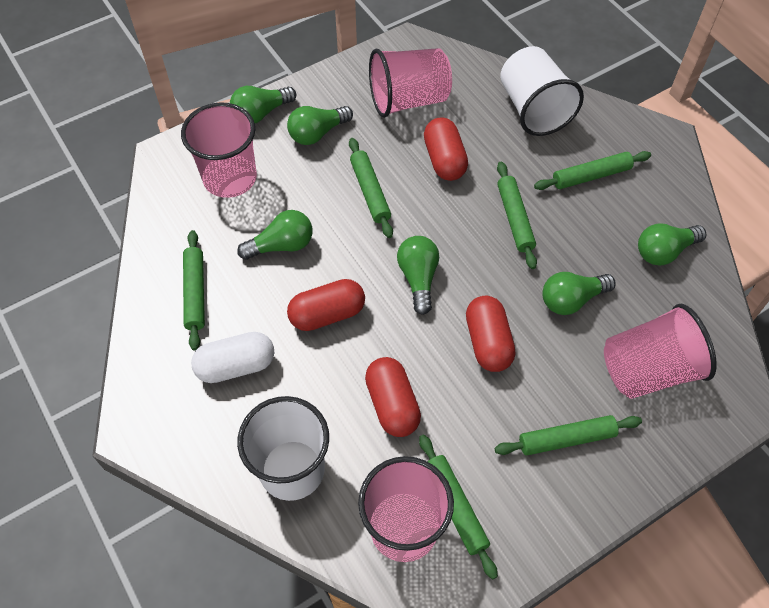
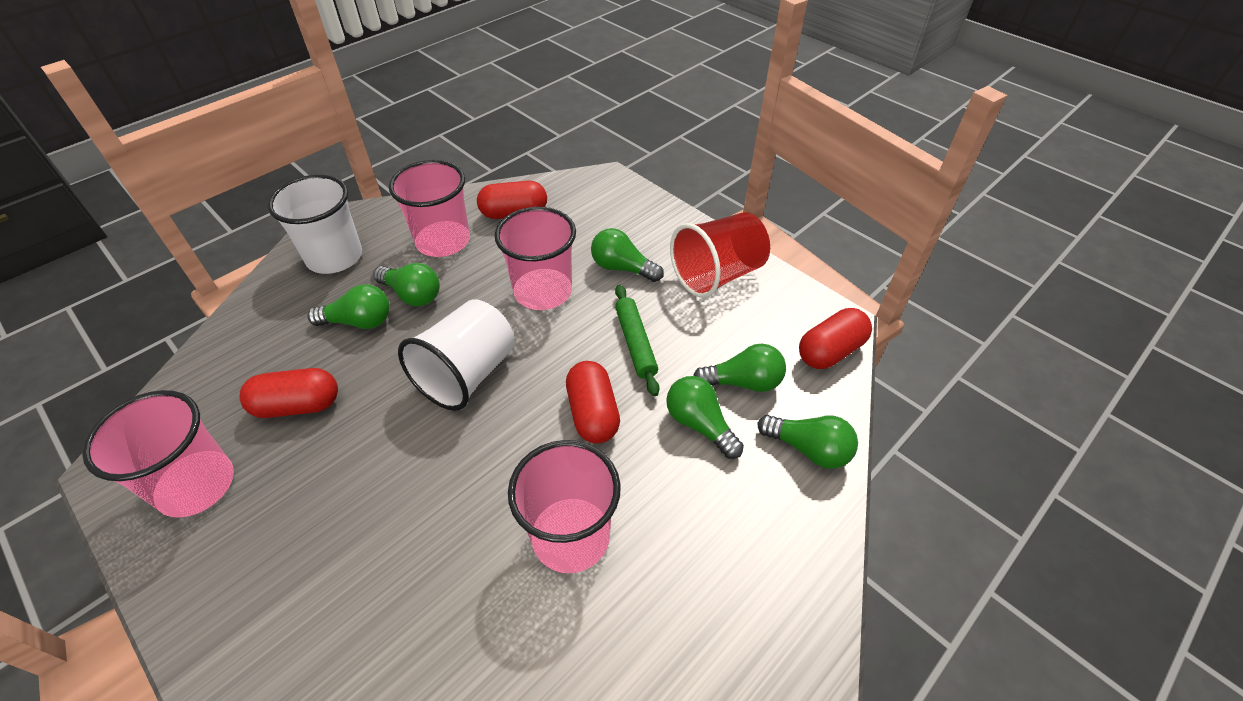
green rolling pin: [183,230,205,350] [349,138,393,238] [419,434,498,579] [495,415,642,455] [497,162,537,269] [534,151,651,190] = 6 -> [615,284,659,396] = 1
red cup: none = 0 -> [670,212,770,298] = 1
white capsule: [191,332,274,383] = 1 -> none = 0

